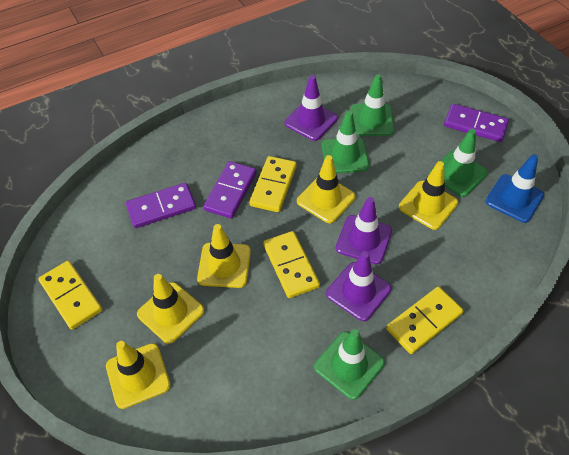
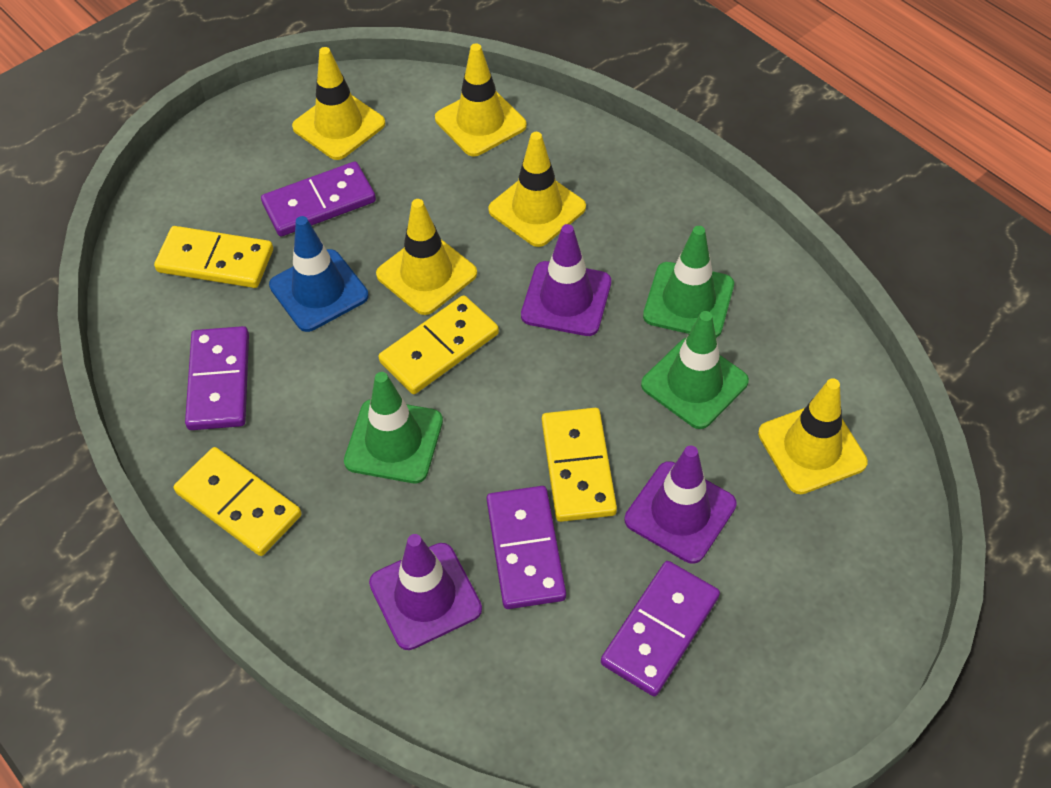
green traffic cone: [314,329,385,400] [322,111,369,173] [350,74,395,136] [429,129,488,197] = 4 -> [344,372,443,483] [641,311,749,429] [643,226,734,338] = 3
purple domino: [126,183,196,228] [203,161,257,219] [444,104,509,142] = 3 -> [185,326,249,430] [261,162,376,236] [487,486,566,609] [601,561,720,696] = 4

